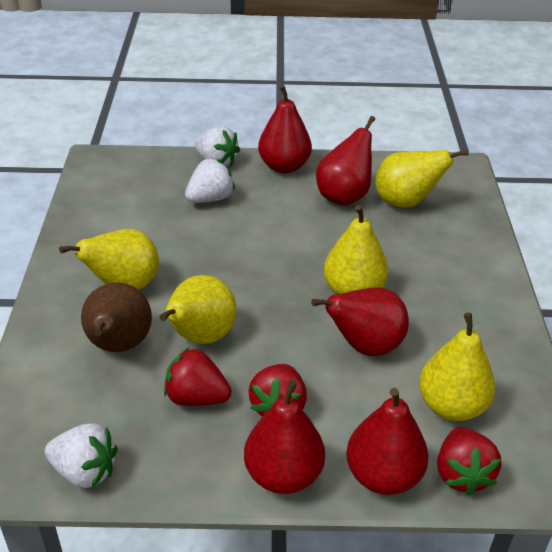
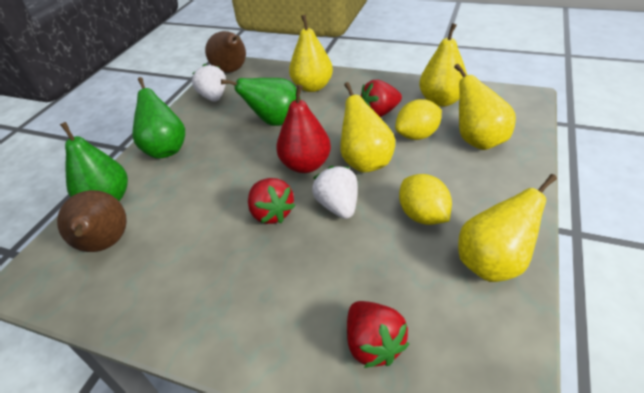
brown pear: [81,282,152,352] = 1 -> [57,190,127,252] [205,31,246,73] = 2
green pear: none = 0 -> [60,122,128,201] [133,77,185,159] [221,78,301,126] = 3
red pear: [244,380,325,494] [258,85,312,173] [311,287,409,356] [316,116,375,205] [346,388,429,495] = 5 -> [276,85,331,173] = 1
white strawberry: [45,423,118,488] [185,159,235,203] [195,126,240,167] = 3 -> [192,64,226,102] [312,166,358,219] = 2
yellow lemon: none = 0 -> [395,99,442,140] [399,174,452,225] = 2

